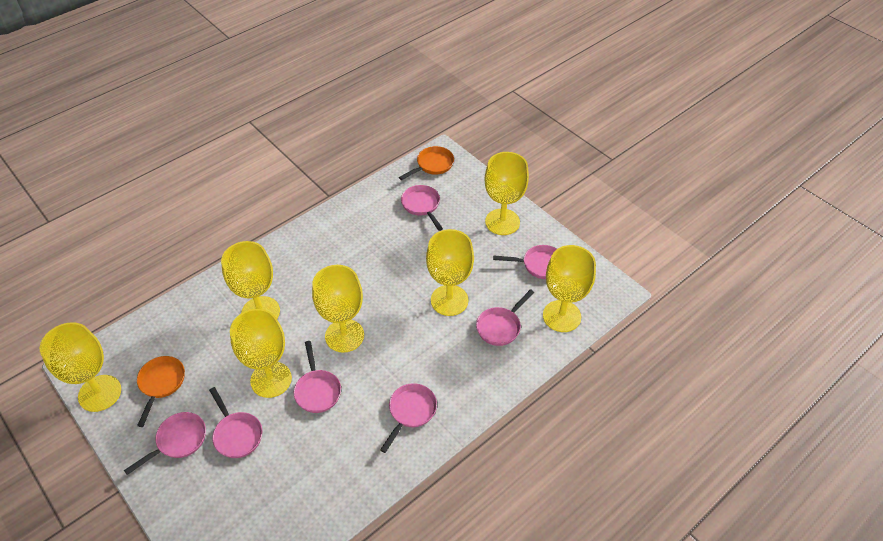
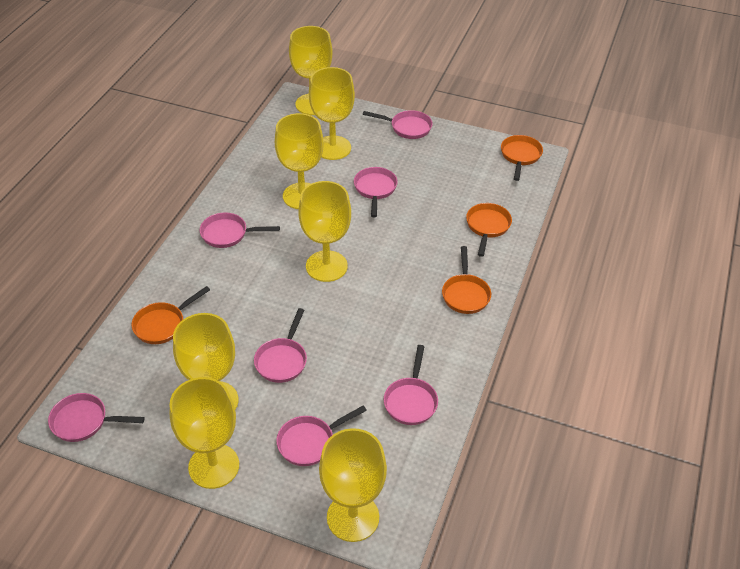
orange pan: [137,356,185,427] [399,146,454,180] = 2 -> [132,286,210,344] [442,246,491,314] [466,203,512,257] [501,135,543,181] = 4

